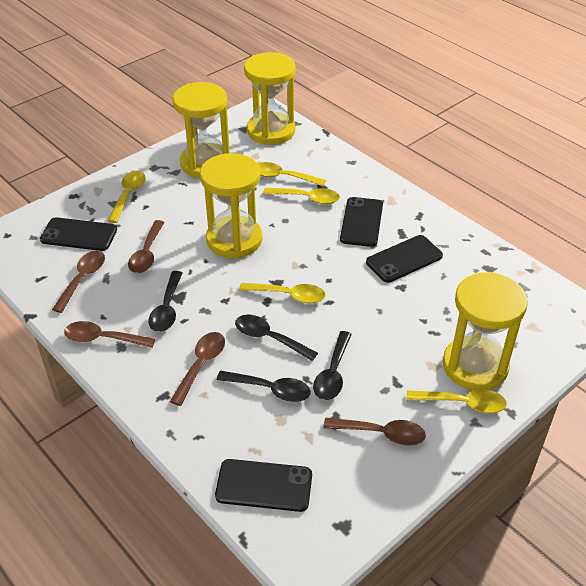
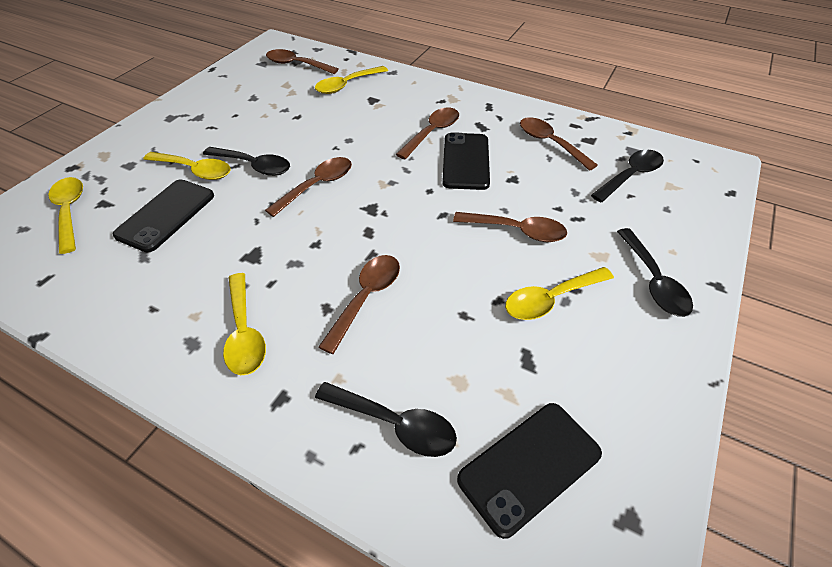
black phone: [40,217,117,251] [215,459,312,512] [340,197,383,247] [366,235,443,283] = 4 -> [113,179,214,252] [442,132,490,190] [457,403,602,539] = 3
brown spoon: [52,251,105,313] [64,321,155,348] [128,220,165,273] [170,332,225,406] [323,418,426,446] = 5 -> [265,157,352,217] [266,49,339,74] [319,255,400,354] [396,108,459,159] [453,212,567,242] [520,117,598,171] = 6
yellow hourglass: [173,82,230,178] [200,153,262,258] [244,52,296,145] [443,272,528,390] = 4 -> none = 0

